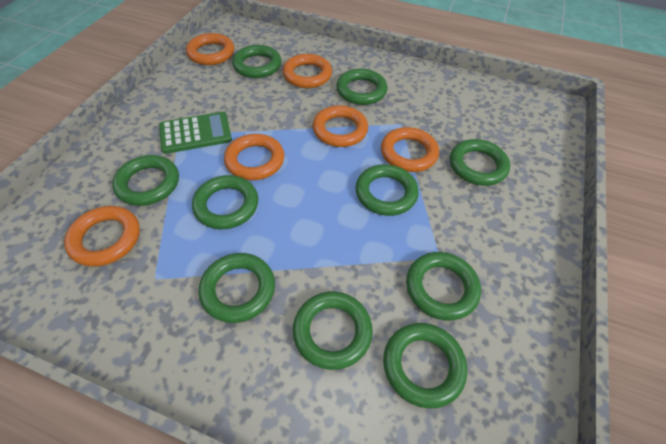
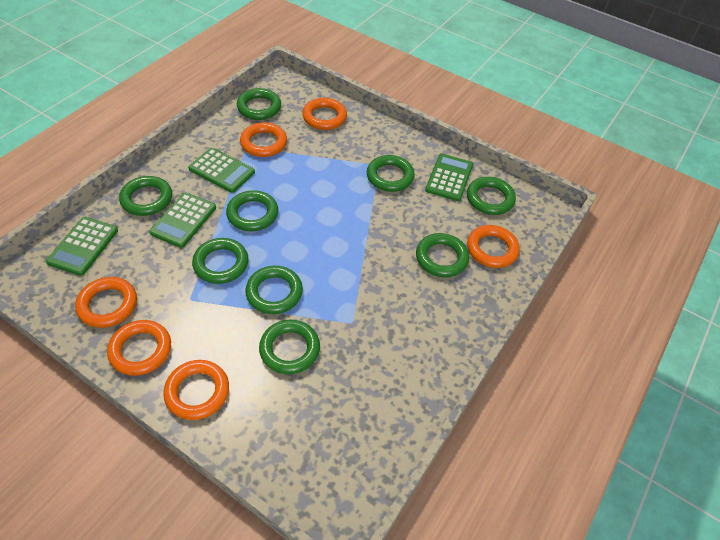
green calculator: [159,112,232,154] = 1 -> [46,217,118,276] [149,192,216,248] [188,148,255,193] [425,154,473,201] = 4
green ring: [112,155,179,206] [192,175,258,229] [199,253,275,323] [232,45,281,78] [293,291,373,370] [336,68,387,105] [355,164,419,216] [383,323,467,409] [406,252,481,321] [450,139,510,186] = 10 -> [119,176,172,216] [192,238,248,284] [226,190,278,231] [237,88,281,120] [245,266,303,314] [259,320,320,374] [367,155,415,192] [416,233,469,277] [467,177,516,215] = 9

